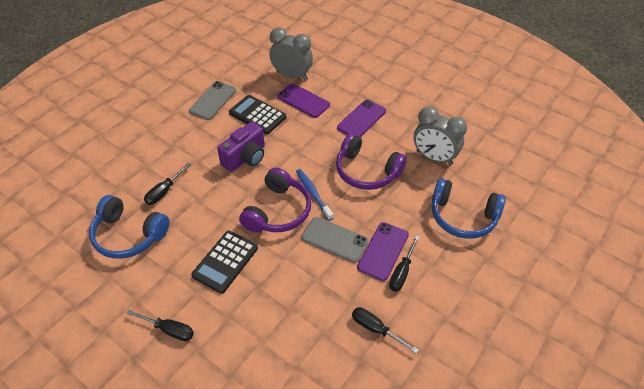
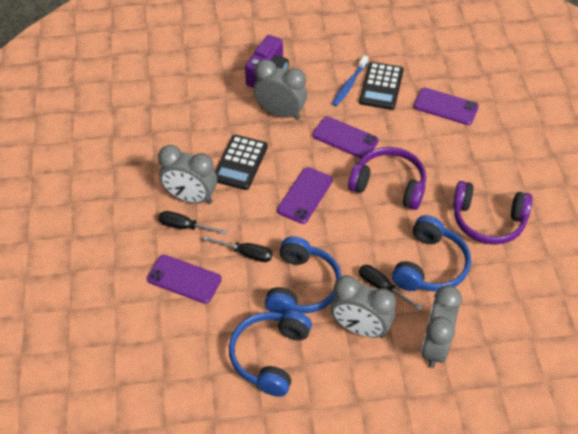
black screwdriver: [126,309,194,341] [144,163,191,205] [352,307,419,354] [389,236,419,291] = 4 -> [159,211,227,235] [203,236,273,262] [359,265,423,310] = 3
blue headphones: [89,195,169,258] [432,178,506,239] = 2 -> [229,311,312,397] [265,236,342,314] [392,215,471,291] = 3
grey clock: [270,28,313,81] [414,107,467,165] = 2 -> [158,145,217,204] [254,60,307,120] [331,275,396,338] [421,285,462,368] = 4
grey phone: [189,81,236,120] [302,217,369,263] = 2 -> none = 0
purple phone: [277,83,330,118] [337,100,386,137] [357,222,409,281] = 3 -> [147,255,222,304] [277,167,333,224] [312,116,379,159] [414,88,479,125] = 4

